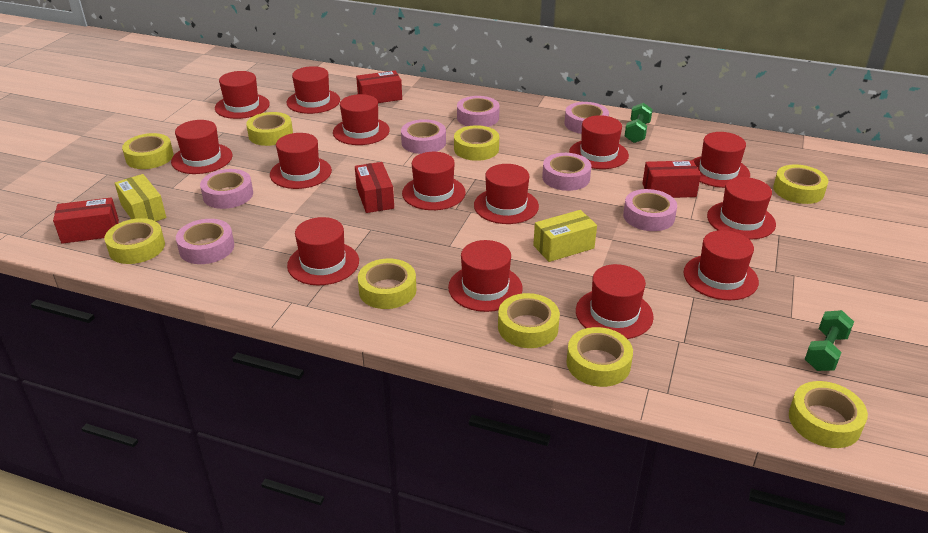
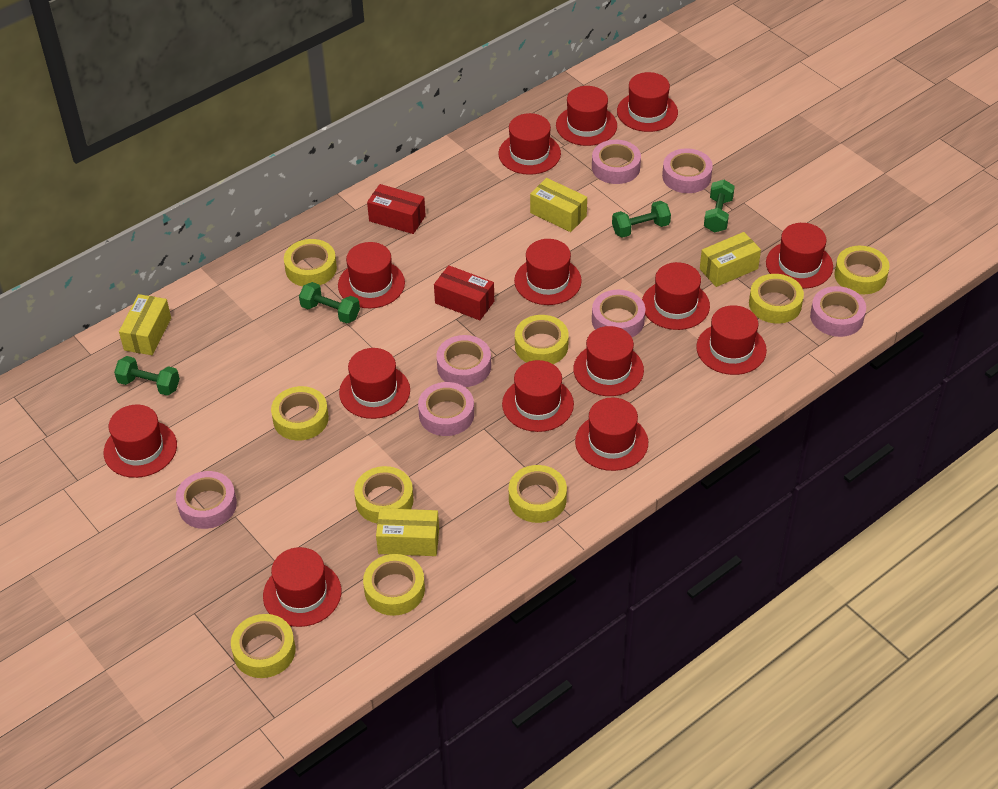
green dumbbell: [625,103,653,143] [805,310,854,371] = 2 -> [114,356,180,396] [299,282,360,323] [612,201,671,238] [704,180,735,233] = 4
red box: [53,197,119,244] [355,162,394,213] [356,71,402,103] [642,160,701,198] = 4 -> [367,184,426,234] [434,265,494,320] = 2
yellow box: [115,174,166,221] [533,210,597,262] = 2 -> [119,294,171,355] [376,508,439,556] [530,178,587,232] [700,232,761,287] = 4

